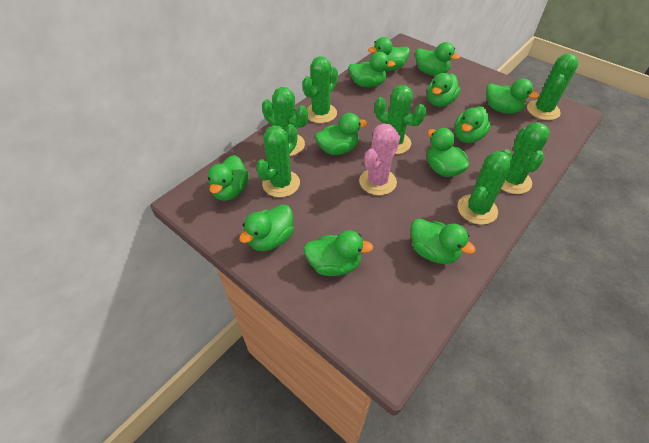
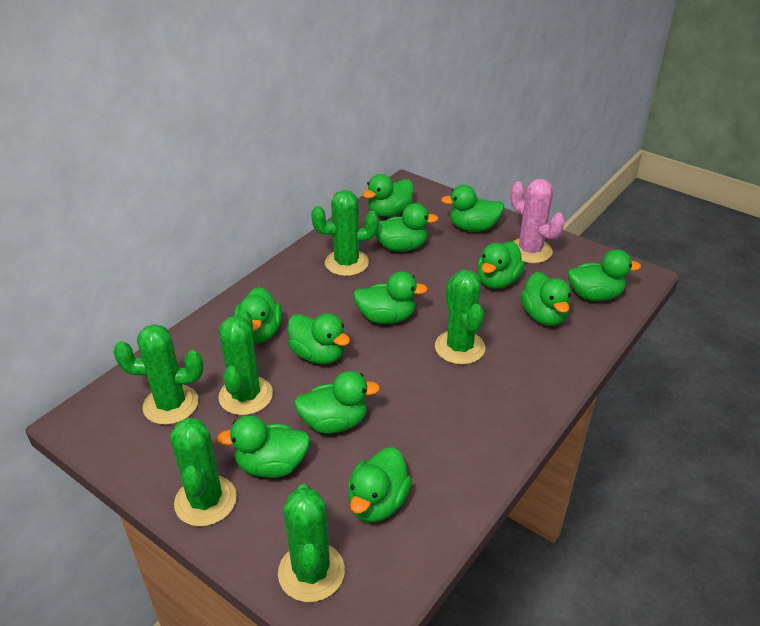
green cactus: [256,124,300,197] [262,87,308,156] [302,56,338,123] [375,85,426,154] [458,149,512,225] [501,122,550,194] [527,53,578,120] = 7 -> [113,324,203,425] [170,417,237,526] [218,310,273,415] [278,484,345,602] [311,190,379,276] [435,270,485,365] = 6

